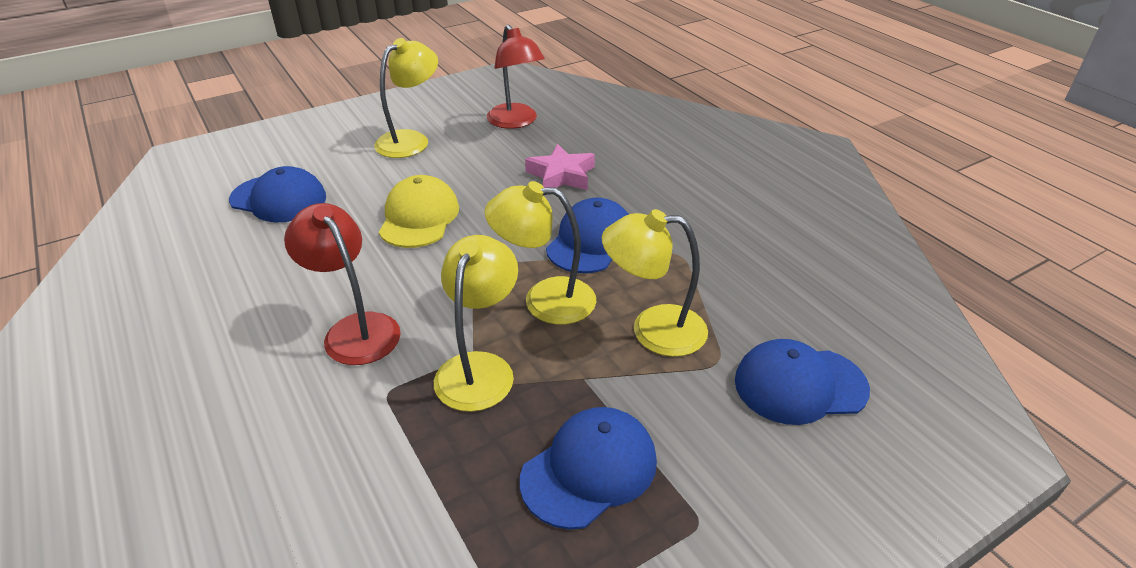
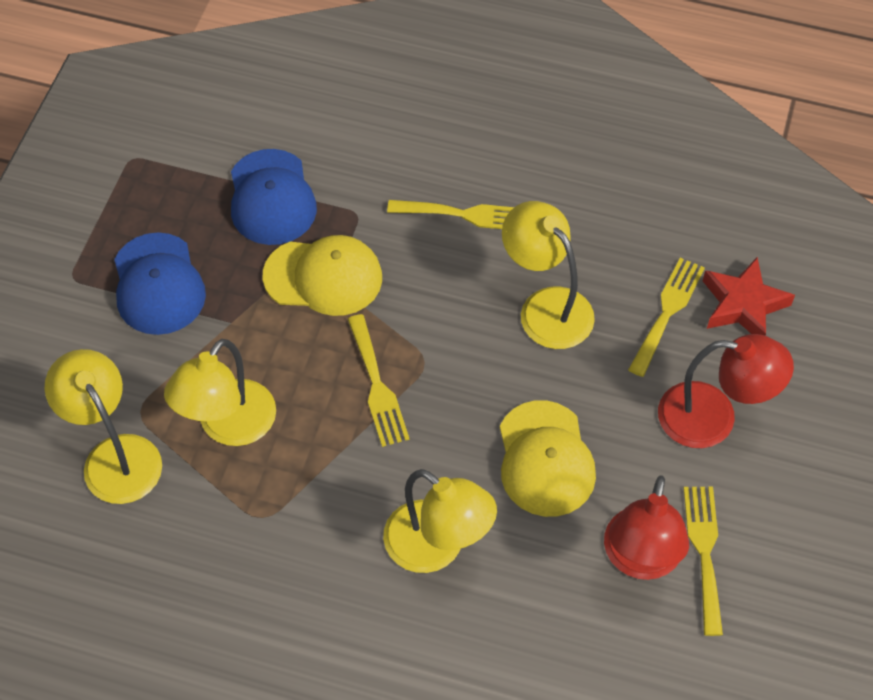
blue cap: [229,166,326,222] [520,407,657,530] [546,198,629,274] [735,339,870,425] = 4 -> [114,233,206,335] [231,149,317,245] = 2
pink star: [525,144,595,190] = 1 -> none = 0
red star: none = 0 -> [703,257,795,336] = 1
yellow cap: [379,175,459,248] = 1 -> [263,235,382,316] [500,400,596,517] = 2
yellow fork: none = 0 -> [347,314,409,447] [387,200,514,229] [628,258,705,377] [684,487,723,636] = 4

